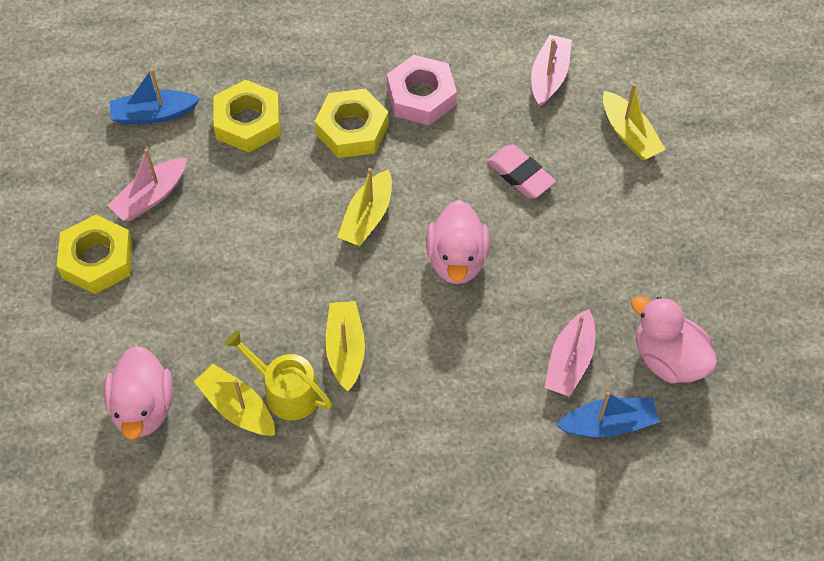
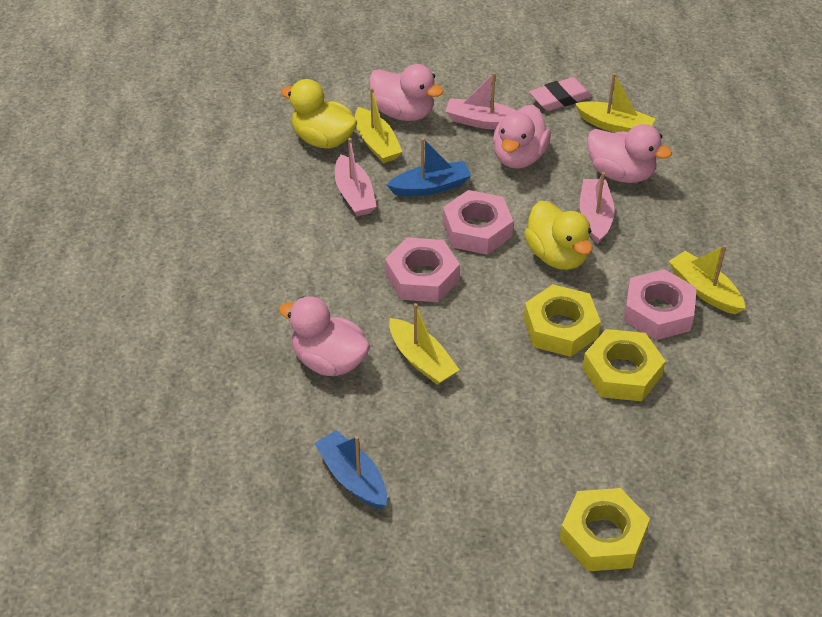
pink duck: [104,346,173,440] [426,200,490,284] [631,296,718,383] = 3 -> [279,296,370,376] [369,64,444,121] [493,105,551,169] [587,124,672,183] = 4
pink nut: [387,55,457,125] = 1 -> [385,238,460,302] [443,190,513,255] [624,269,697,340] = 3
yellow duck: none = 0 -> [281,79,357,149] [524,201,593,270] = 2
yellow watering can: [225,331,332,420] = 1 -> none = 0

